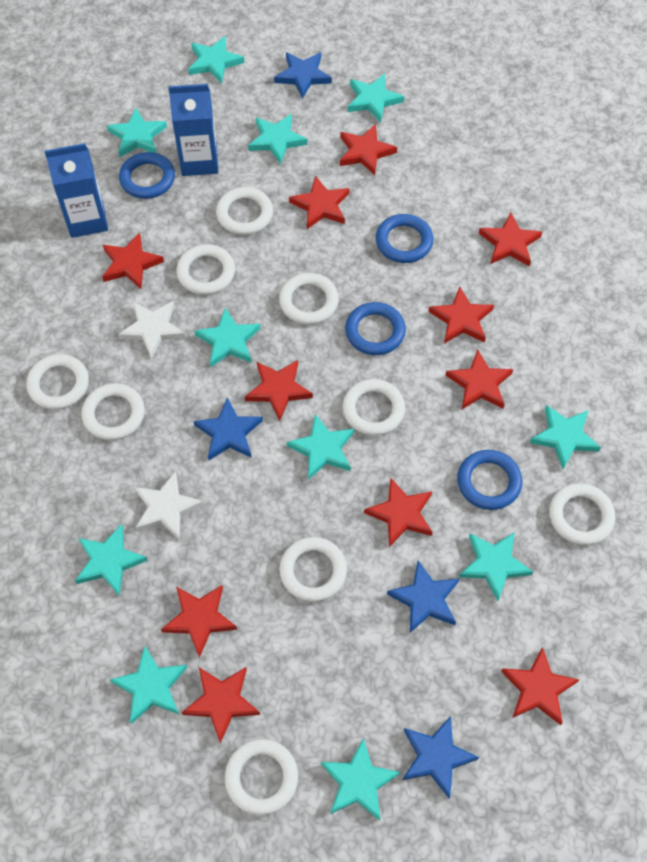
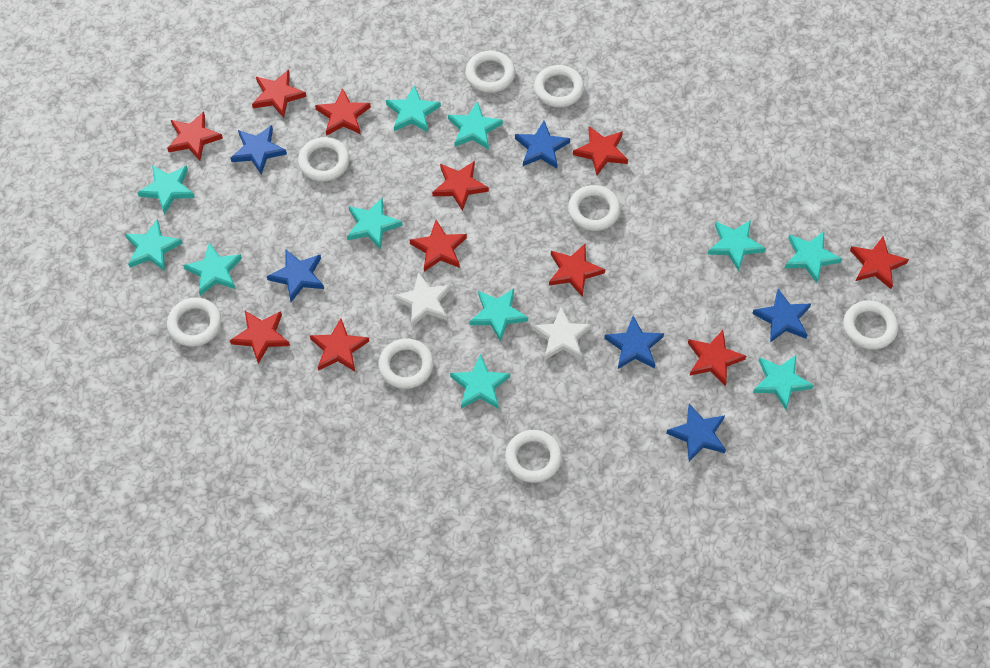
blue carton: [45,143,108,238] [168,84,218,176] = 2 -> none = 0
blue ring: [119,152,175,199] [345,302,406,355] [376,214,433,263] [457,450,522,510] = 4 -> none = 0
blue star: [194,398,263,460] [274,52,332,99] [387,560,460,633] [403,716,479,798] = 4 -> [230,125,287,175] [267,250,324,302] [515,121,570,169] [604,316,664,369] [666,404,726,462] [752,289,811,343] = 6
white ring: [26,354,89,410] [82,383,145,440] [176,244,235,295] [216,187,273,235] [225,739,298,815] [279,273,339,325] [279,537,347,602] [342,379,405,436] [549,483,615,545] = 9 -> [167,297,221,347] [298,137,349,182] [378,339,434,389] [465,51,515,93] [505,430,562,483] [534,65,584,108] [568,185,621,231] [843,300,898,350] = 8

